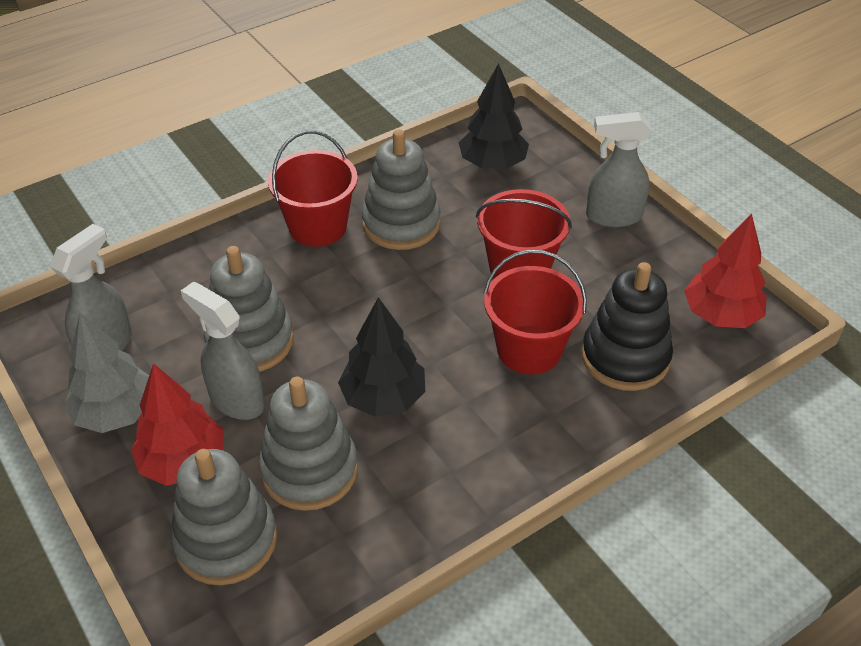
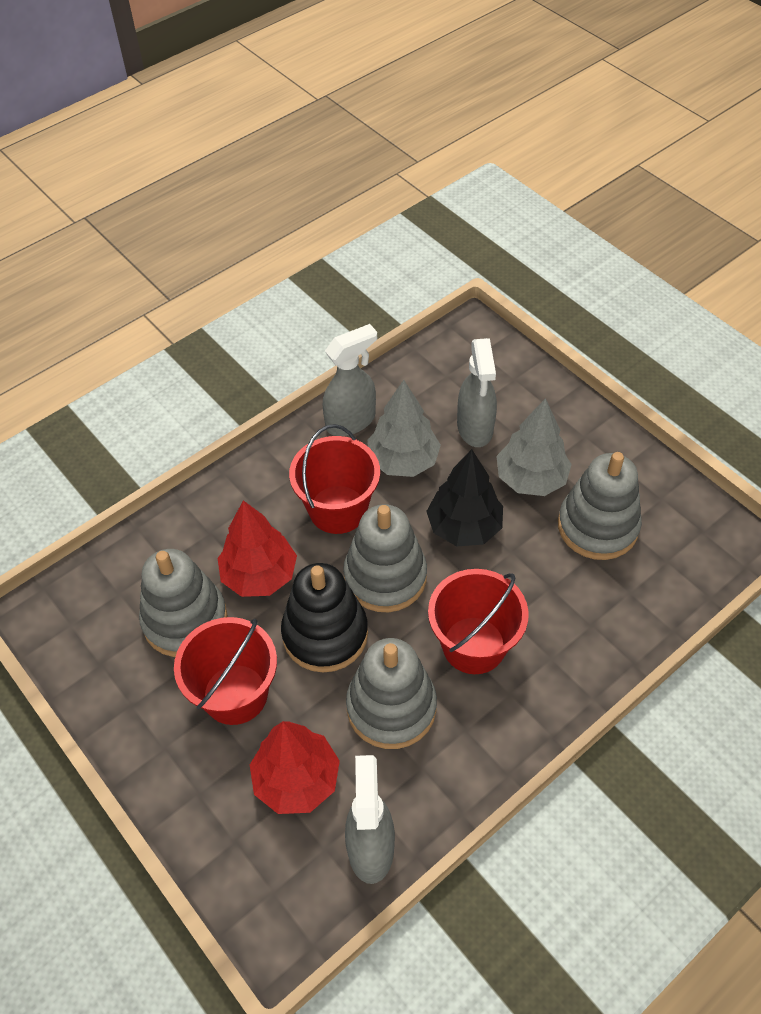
black tree: [338,297,425,417] [459,63,529,169] = 2 -> [426,449,503,546] = 1
grey tree: [64,313,149,433] = 1 -> [367,380,441,477] [496,398,572,496] = 2

